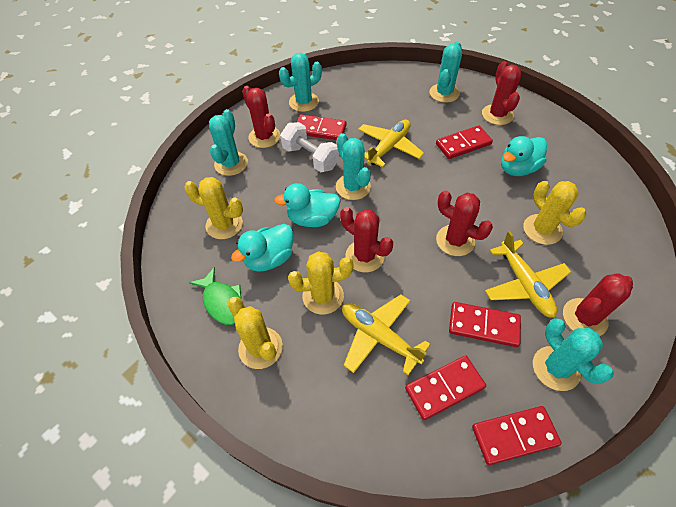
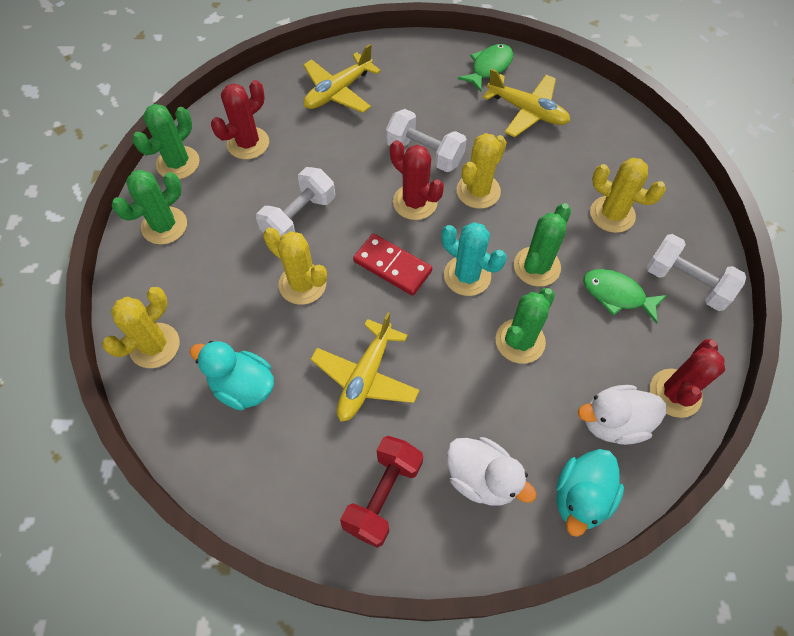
green cactus: none = 0 -> [112,170,187,245] [132,104,200,179] [496,288,555,364] [514,203,571,287] = 4
green fish: [189,267,241,325] = 1 -> [458,44,513,92] [583,269,667,324] = 2
red cactus: [242,86,280,148] [340,207,393,272] [436,191,493,256] [482,61,521,125] [563,273,633,336] = 5 -> [211,80,269,160] [390,140,444,220] [650,339,725,418] = 3
red domino: [297,114,346,140] [405,355,486,420] [436,125,493,159] [449,302,521,347] [472,406,562,465] = 5 -> [353,234,432,296] = 1
red dumbbell: none = 0 -> [340,436,423,548] = 1
turquoise cactus: [209,109,248,176] [279,53,322,112] [336,133,371,200] [429,41,462,103] [533,318,614,391] = 5 -> [441,222,506,296] = 1
turquoise duck: [231,224,293,272] [274,183,341,227] [501,136,547,176] = 3 -> [190,341,274,410] [556,449,624,537] = 2
white duck: none = 0 -> [446,437,536,505] [578,385,667,445] = 2
white dumbbell: [280,122,339,172] = 1 -> [256,167,335,238] [386,109,467,172] [646,234,746,311] = 3

